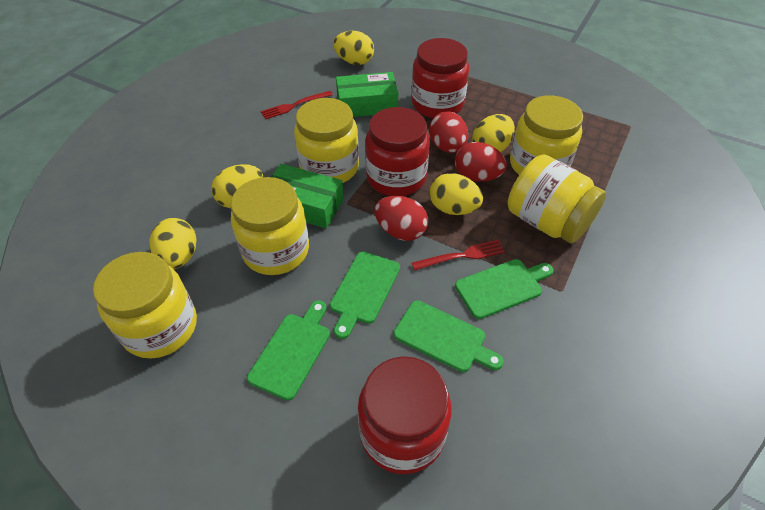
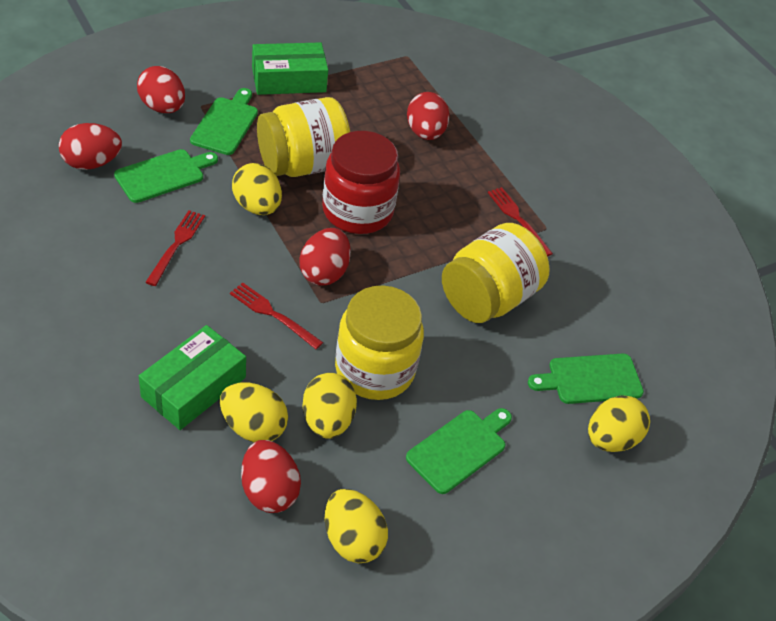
red egg: [375,196,428,241] [429,111,468,153] [455,142,507,182] = 3 -> [59,123,122,170] [137,66,185,113] [241,440,301,513] [299,228,350,286] [407,92,450,140] = 5
red fork: [260,91,333,120] [411,240,505,271] = 2 -> [146,210,205,286] [230,282,323,349] [488,187,553,257] = 3
red jar: [358,357,452,474] [365,107,430,196] [411,38,469,118] = 3 -> [322,131,400,234] = 1
yellow jar: [93,252,197,358] [231,177,309,275] [294,98,359,183] [508,154,606,244] [510,95,583,175] = 5 -> [257,97,350,177] [335,285,424,400] [442,223,550,323] = 3

